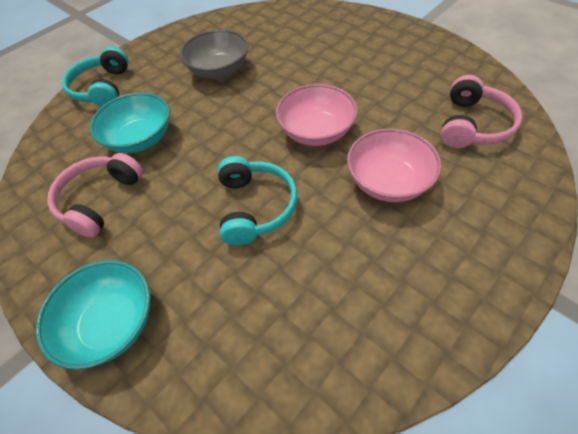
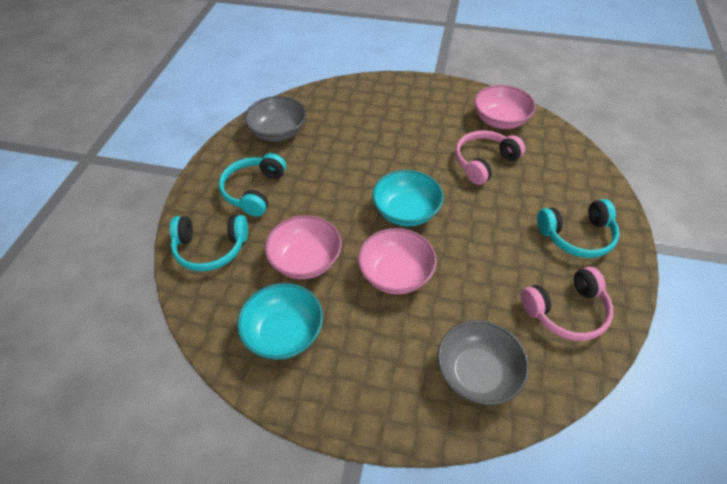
grey bowl: [180,30,248,79] = 1 -> [244,96,306,142] [437,320,529,405] = 2
pink bowl: [276,84,358,146] [347,128,442,202] = 2 -> [265,215,342,279] [358,228,437,294] [474,85,536,129] = 3
turquoise headphones: [62,46,128,107] [218,156,297,246] = 2 -> [170,215,248,271] [219,153,286,216] [537,199,620,258] = 3

